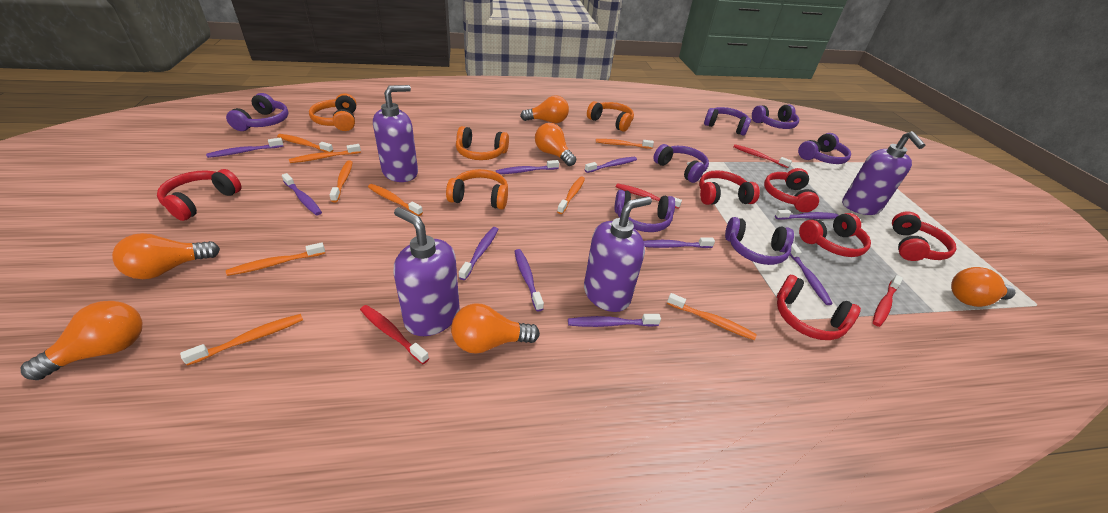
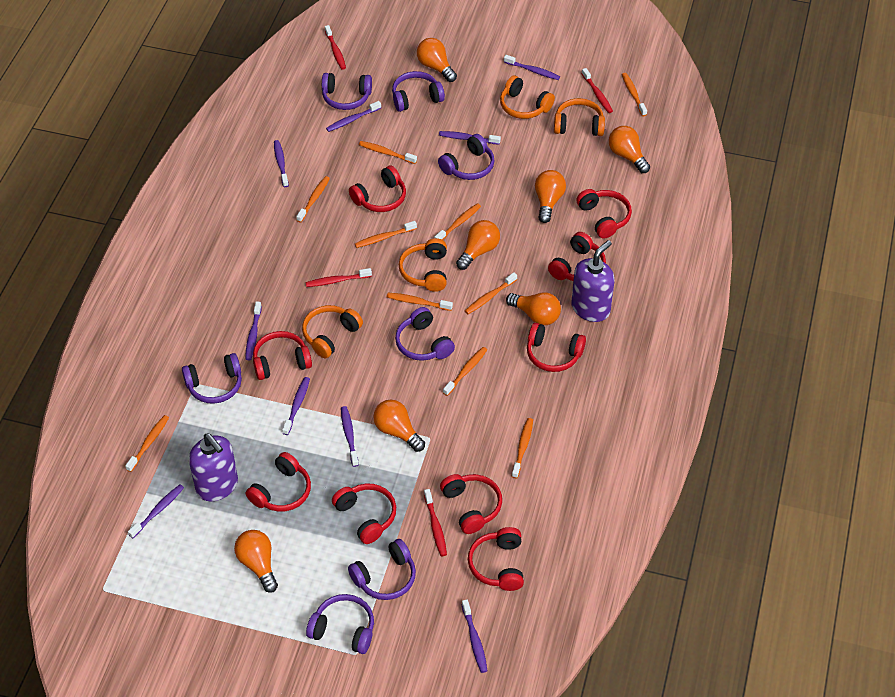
orange light bulb: [21,301,142,380] [112,233,220,279] [451,303,540,354] [520,95,569,123] [535,123,576,166] [951,267,1016,307] = 6 -> [234,530,278,593] [373,400,425,452] [417,38,457,82] [456,220,500,270] [506,292,561,325] [535,170,566,223] [609,126,650,173] = 7
orange toothbrush: [180,314,303,366] [226,242,325,276] [277,134,333,152] [289,144,361,163] [329,161,353,202] [368,184,423,216] [557,176,585,214] [596,139,654,149] [667,293,757,340] = 9 -> [125,415,169,472] [296,176,330,223] [355,221,417,248] [359,141,417,164] [387,293,453,311] [435,203,481,240] [443,347,487,396] [465,272,517,314] [512,418,533,478] [622,73,647,116] = 10
purple soap dispenser: [373,85,418,182] [393,207,460,336] [584,197,652,312] [842,131,925,215] = 4 -> [189,433,238,501] [571,240,615,322] = 2
purple toothbrush: [206,138,284,158] [282,173,322,215] [459,227,498,280] [496,160,559,174] [514,249,544,311] [568,314,661,327] [585,157,637,173] [644,237,715,248] [775,210,839,220] [790,244,833,305] = 10 -> [128,485,184,538] [245,301,262,360] [274,140,289,187] [282,377,310,435] [326,101,381,132] [341,406,359,467] [439,131,501,145] [462,599,487,673] [504,55,560,80] = 9
red headphones: [157,169,242,221] [699,170,760,205] [764,168,819,212] [777,275,861,340] [799,213,871,257] [892,211,956,261] = 6 -> [246,452,311,512] [253,331,312,380] [332,484,396,544] [349,165,406,212] [440,474,502,534] [468,527,524,591] [527,323,586,372] [548,232,606,281] [576,189,632,238] = 9

